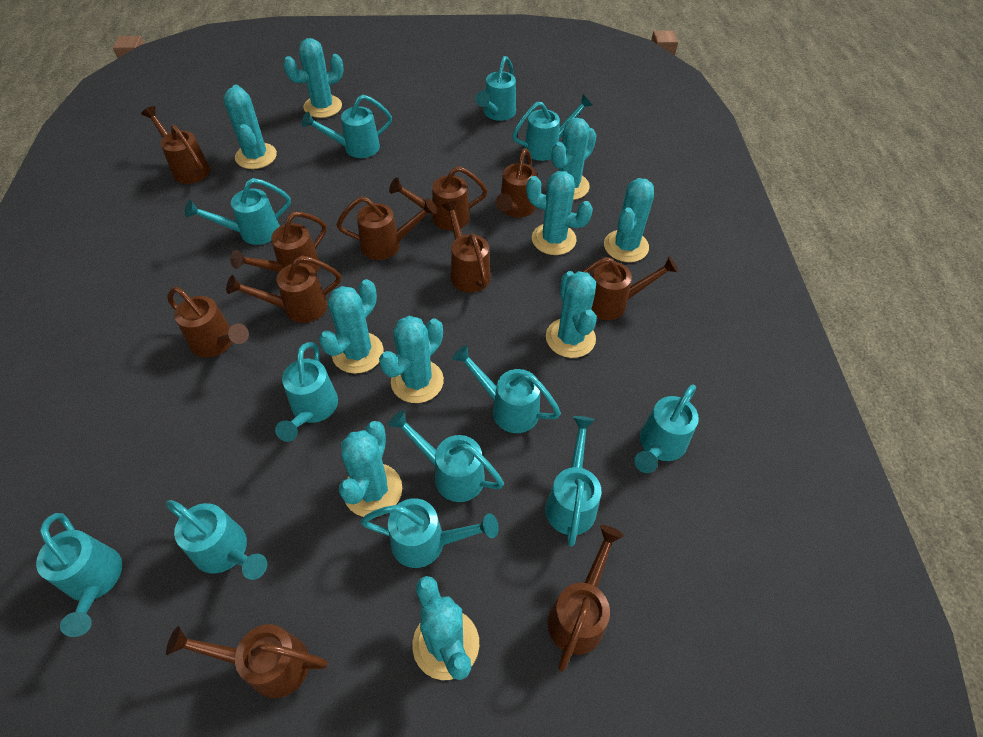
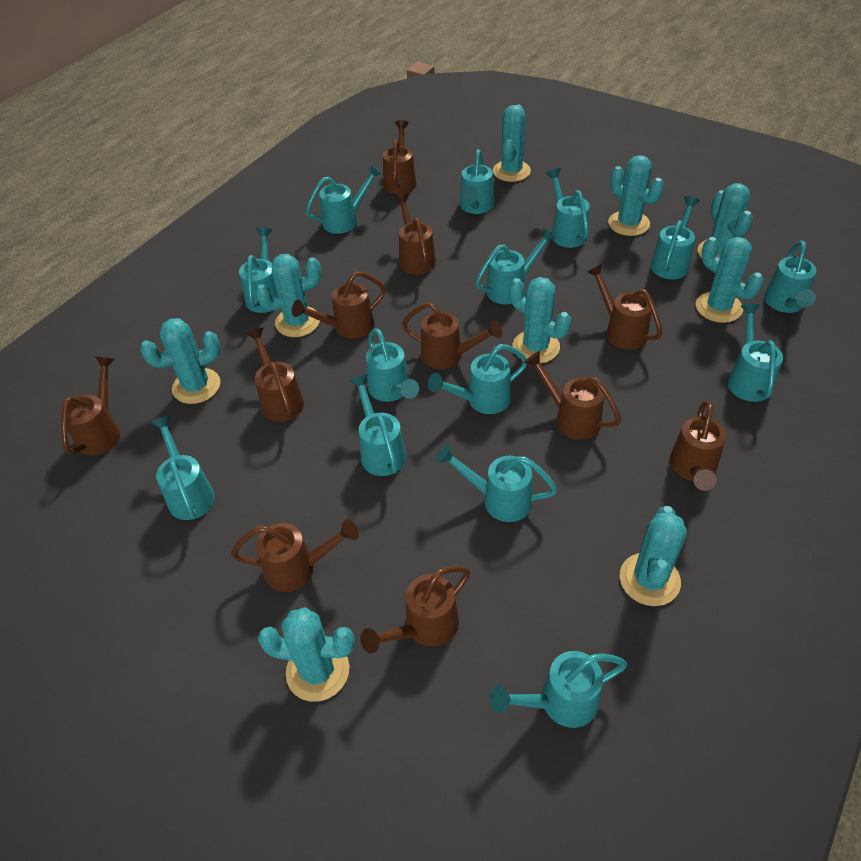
turquoise cactus: [223,85,277,169] [283,38,344,118] [319,279,383,374] [339,421,402,517] [379,316,444,403] [412,576,479,680] [526,171,593,255] [546,271,597,358] [551,117,597,200] [604,178,654,262] = 10 -> [140,318,221,404] [255,254,321,337] [258,607,355,702] [493,105,531,182] [509,277,571,363] [608,155,664,236] [620,506,687,606] [696,237,764,323] [698,183,753,258] = 9
turquoise watering can: [36,513,122,637] [165,500,267,580] [185,178,291,245] [275,342,338,442] [302,95,392,158] [360,498,499,568] [388,410,504,502] [452,345,561,433] [475,56,516,121] [512,94,593,161] [545,416,602,547] [634,385,699,473] = 12 -> [151,416,215,520] [239,227,278,313] [306,164,382,234] [349,374,406,476] [366,328,419,402] [428,344,527,414] [436,444,558,522] [460,149,494,214] [475,228,556,304] [490,651,627,728] [546,168,590,248] [651,196,700,279] [728,304,783,402] [764,241,816,313] = 14

